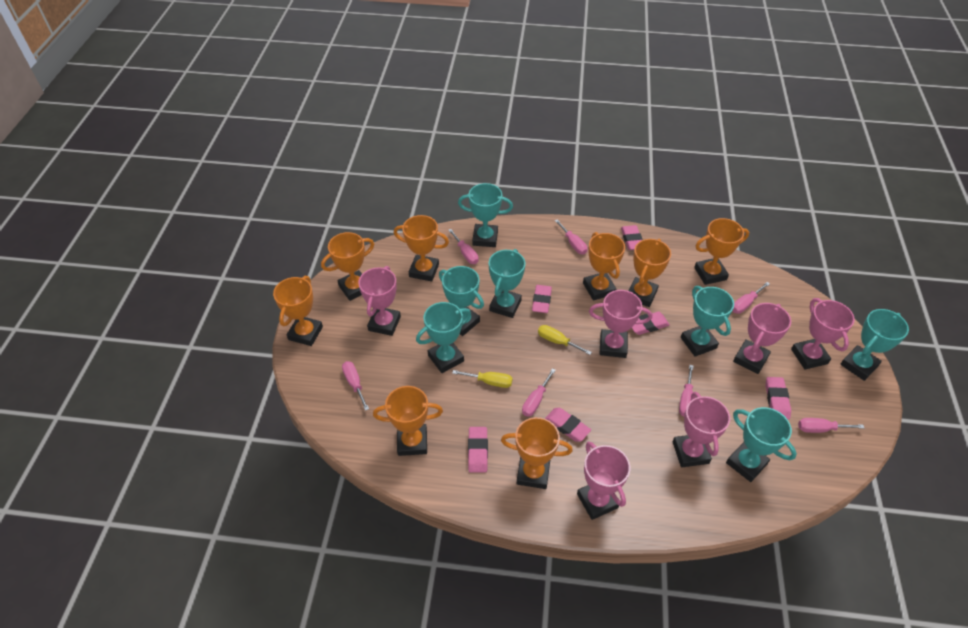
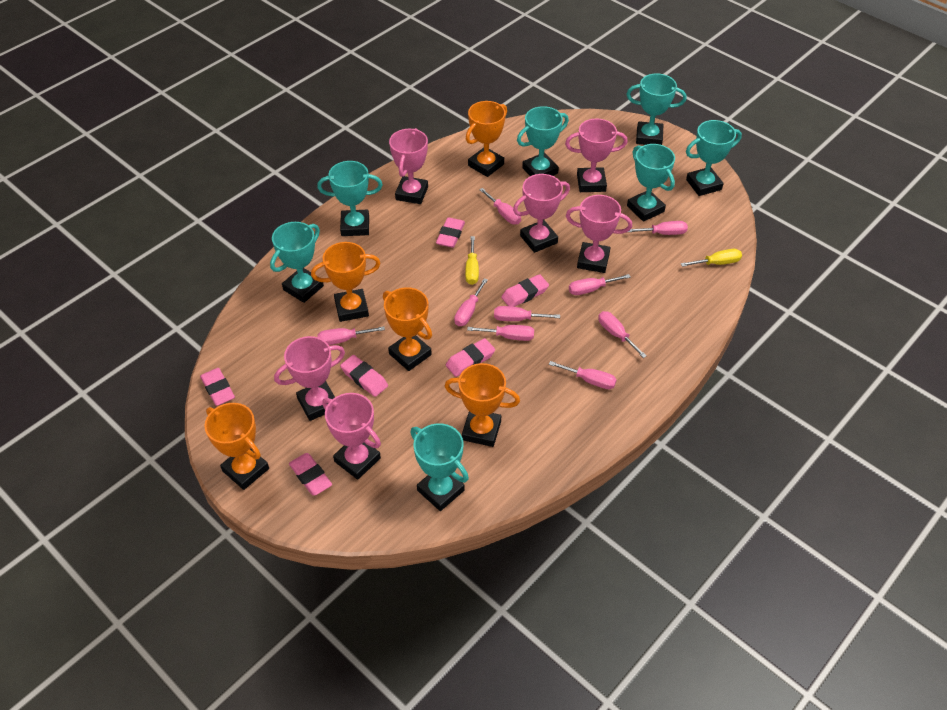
orange trophy: [273,276,323,346] [321,232,374,301] [373,386,443,456] [394,215,449,281] [501,417,573,489] [583,232,625,300] [628,239,671,307] [694,218,749,285] = 8 -> [204,403,269,490] [311,242,381,322] [383,287,432,371] [445,363,520,447] [466,101,507,177] = 5
pink screwdriver: [342,361,369,411] [448,229,479,264] [522,368,556,417] [555,219,588,254] [679,365,694,417] [732,282,770,314] [798,418,864,433] = 7 -> [317,326,385,345] [454,278,488,326] [467,325,534,341] [479,188,521,224] [494,306,560,321] [549,361,617,389] [569,274,631,295] [598,311,647,358] [628,221,688,235] = 9

